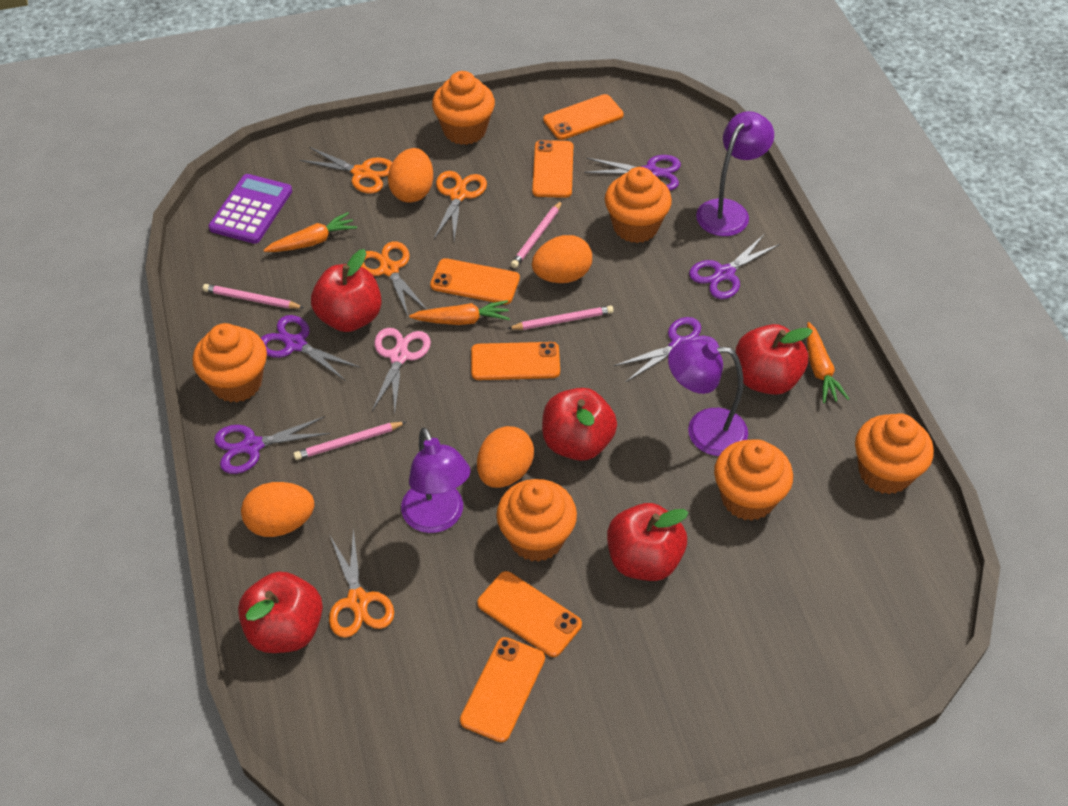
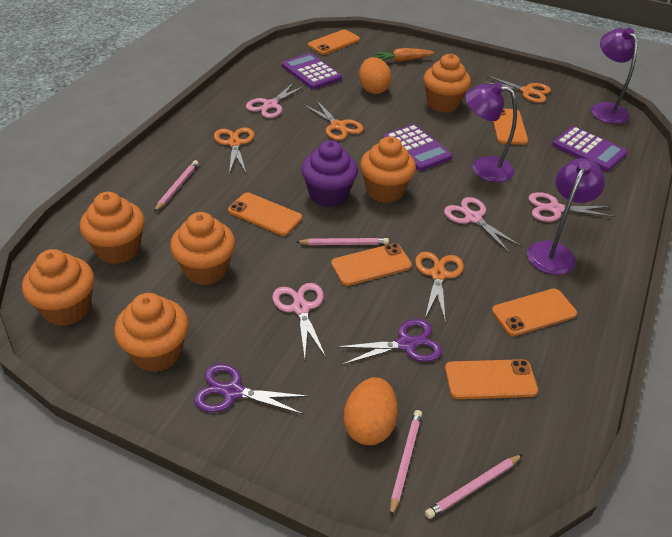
orange carrot: [264,212,357,252] [409,300,510,325] [807,322,849,403] = 3 -> [374,48,434,62] = 1
orange egg: [241,482,314,537] [388,148,433,203] [477,426,534,488] [532,235,592,283] = 4 -> [343,377,398,445] [359,57,391,94] = 2
pink scissors: [372,328,431,413] = 1 -> [246,82,305,118] [272,283,326,359] [444,197,522,254] [528,192,615,222] = 4
purple calculator: [208,174,292,244] = 1 -> [282,53,342,89] [383,124,452,171] [552,126,628,171] = 3
purple cupcake: none = 0 -> [301,140,358,207] = 1
purple scissors: [214,416,330,474] [261,315,360,381] [584,155,681,191] [613,317,718,382] [689,235,780,299] = 5 -> [194,364,309,415] [336,319,442,365] = 2
red apple: [238,572,323,653] [311,249,382,332] [542,388,617,461] [607,503,689,581] [735,324,813,395] = 5 -> none = 0

